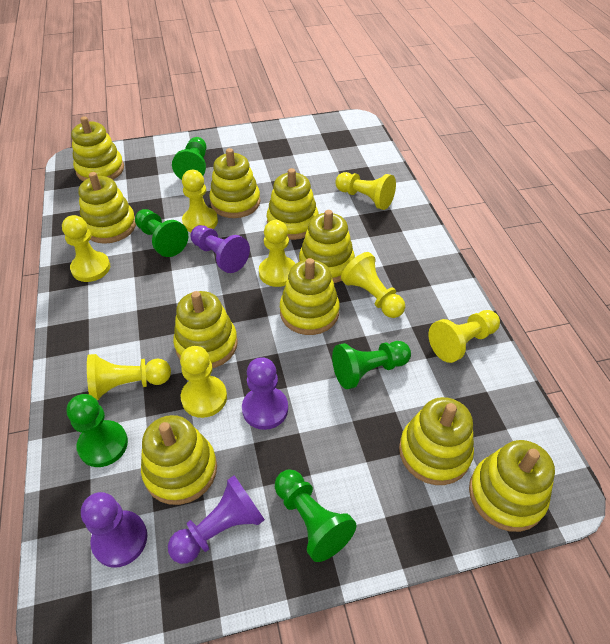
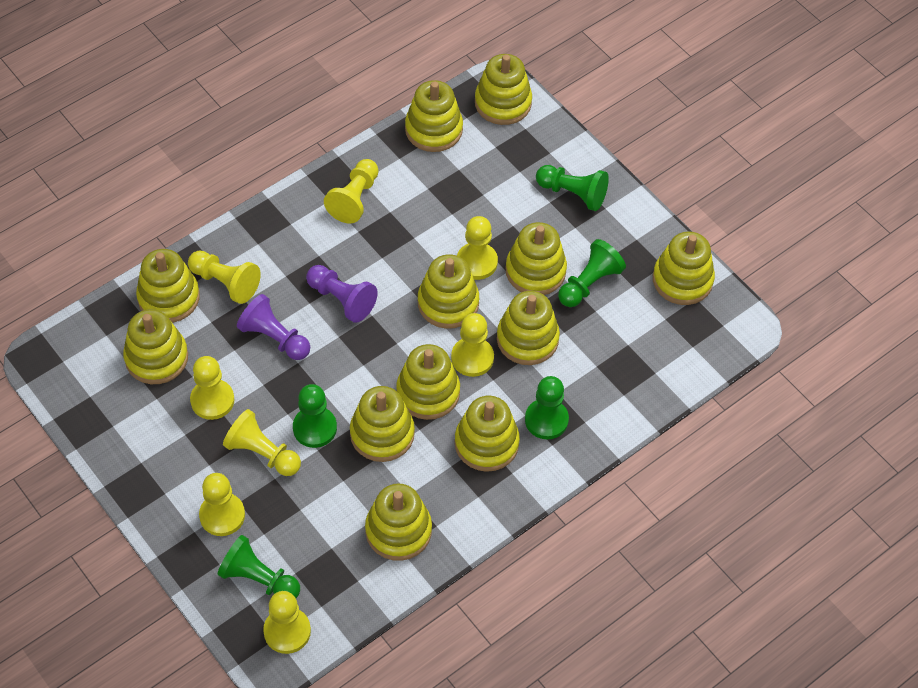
purple pawn: [81,492,147,568] [168,475,265,564] [191,225,250,273] [242,357,288,430] = 4 -> [237,294,310,360] [306,265,378,323] = 2
yellow stacking toy: [71,116,124,181] [78,172,136,244] [141,415,217,505] [173,291,238,368] [209,148,260,218] [267,168,319,240] [280,258,340,335] [299,210,355,283] [399,397,474,485] [469,440,555,532] = 10 -> [123,309,188,384] [136,249,200,323] [350,386,415,462] [365,483,432,561] [396,344,460,420] [405,80,463,152] [418,254,479,329] [455,396,520,472] [475,54,532,125] [497,291,560,365] [505,222,567,295] [653,231,715,305] = 12

